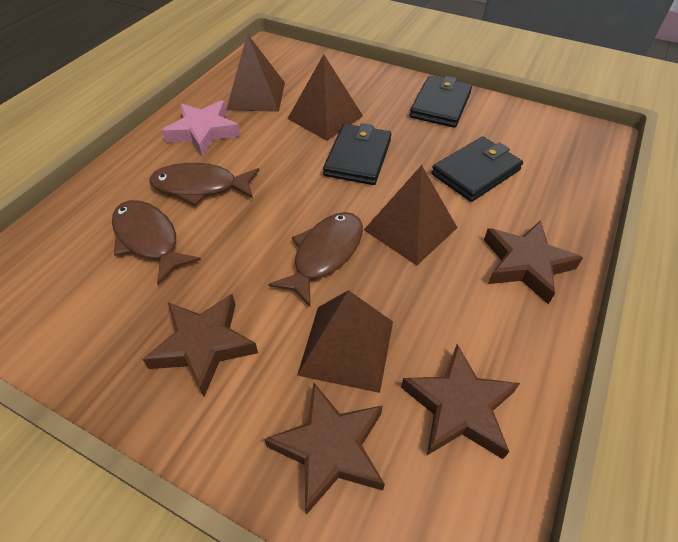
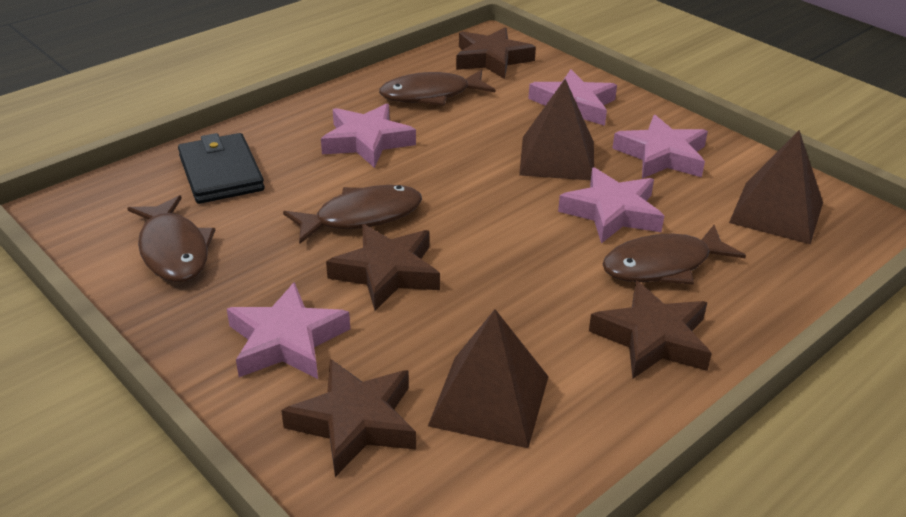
black wallet: [323,123,391,185] [410,76,472,128] [432,136,523,202] = 3 -> [178,133,265,204] = 1
brown fish: [112,200,201,285] [150,163,259,206] [268,212,363,307] = 3 -> [127,195,215,282] [283,185,422,244] [379,70,495,106] [602,225,746,285] = 4
brown pyramid: [226,34,285,112] [287,54,363,141] [297,290,393,393] [364,165,457,265] = 4 -> [428,309,549,448] [519,79,594,180] [729,130,823,244] = 3
pink star: [162,100,240,156] = 1 -> [227,282,350,379] [321,103,416,168] [528,70,617,126] [558,167,664,243] [612,115,708,179] = 5

